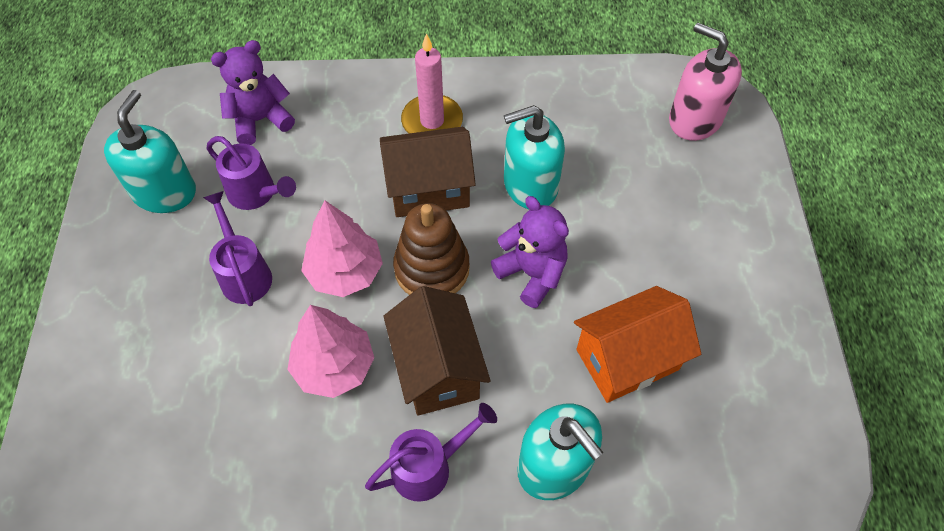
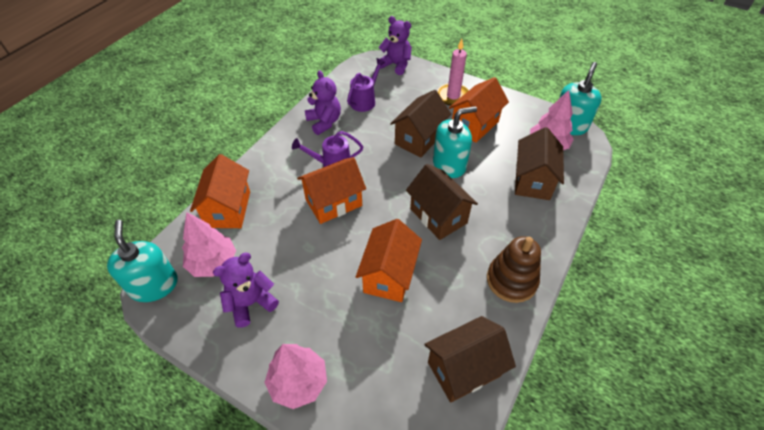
brown house: [380,127,476,217] [384,286,491,416] = 2 -> [390,90,451,157] [406,164,478,240] [424,316,516,403] [515,127,564,200] = 4
orange house: [574,286,701,403] = 1 -> [190,154,250,228] [297,157,366,224] [356,219,422,302] [449,77,509,143] = 4
pink soap dispenser: [669,23,742,141] = 1 -> none = 0
pink tree: [288,305,374,398] [301,200,383,297] = 2 -> [182,212,236,277] [264,344,327,409] [530,90,574,150] = 3
purple teddy bear: [211,40,295,145] [491,196,569,308] = 2 -> [213,253,279,328] [305,70,341,135] [378,16,412,75] = 3
purple watering can: [203,191,272,306] [207,136,296,210] [365,403,497,502] = 3 -> [292,131,363,167] [347,58,386,112] = 2

